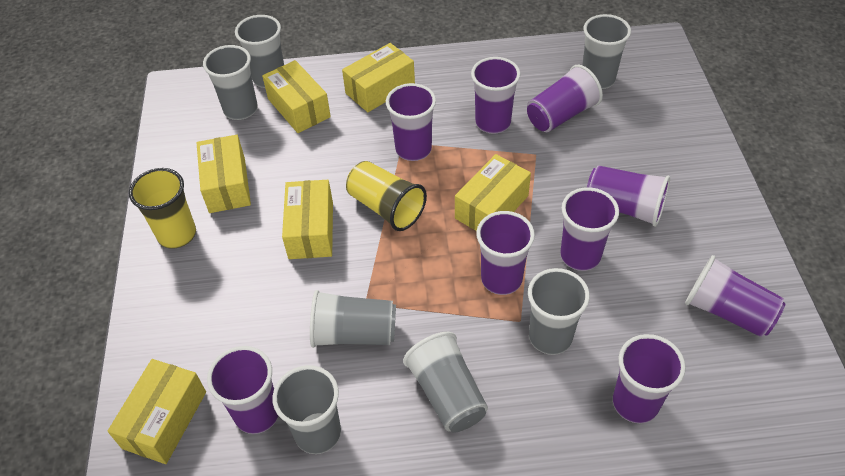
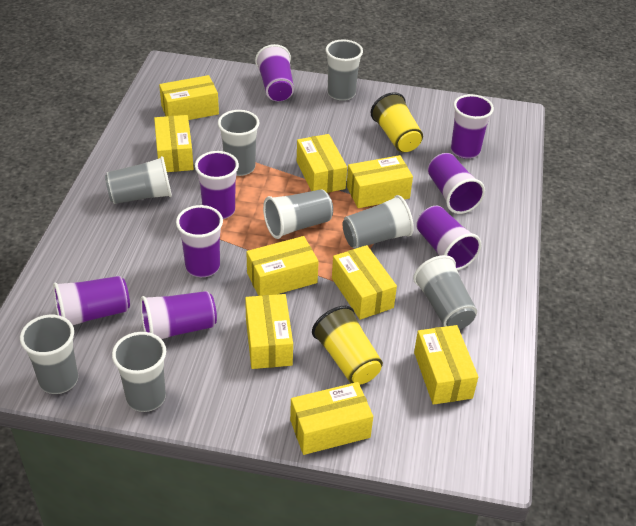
grey cup: [203,45,258,120] [235,15,284,88] [273,365,341,454] [310,290,396,348] [403,332,488,433] [528,268,590,355] [582,14,631,89] = 7 -> [20,315,78,394] [105,156,172,204] [112,332,166,412] [218,110,260,176] [263,189,333,239] [326,39,363,101] [342,195,414,249] [413,255,477,329] = 8
purple cup: [207,346,279,434] [386,83,436,161] [471,57,521,134] [476,211,535,295] [527,65,603,132] [560,187,619,271] [587,165,670,227] [613,334,686,423] [685,255,785,337] = 9 -> [53,276,130,325] [140,291,217,339] [176,205,223,277] [195,151,239,219] [255,44,294,101] [416,205,481,270] [428,153,485,214] [451,94,494,159] = 8
yellow box: [107,359,206,464] [197,135,251,213] [262,60,331,133] [282,180,333,259] [342,43,415,112] [455,154,531,231] = 6 -> [154,115,194,172] [159,75,219,120] [245,294,293,369] [247,236,319,296] [290,382,373,455] [297,134,347,193] [332,245,397,320] [347,155,413,208] [414,325,478,405] = 9

